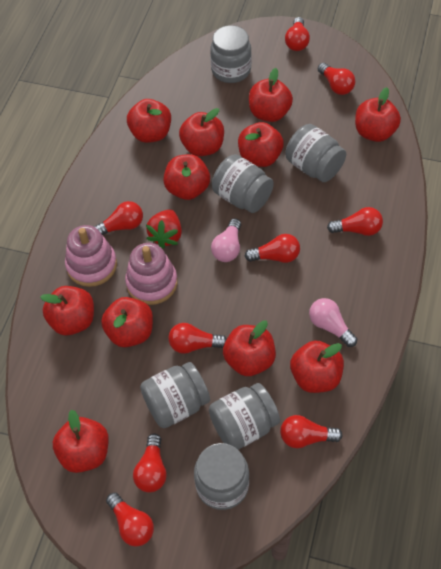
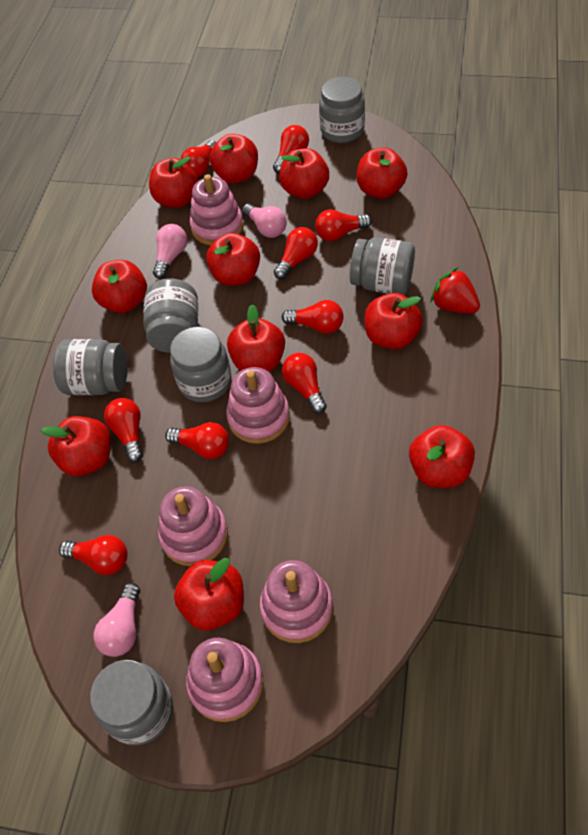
pink light bulb: [211,218,241,262] [309,298,357,347] = 2 -> [93,583,140,657] [153,224,187,279] [242,204,287,238] = 3
pink stacking toy: [65,225,117,287] [125,243,178,305] = 2 -> [158,486,228,566] [186,638,264,722] [190,174,244,245] [226,367,290,444] [260,560,333,643] = 5

